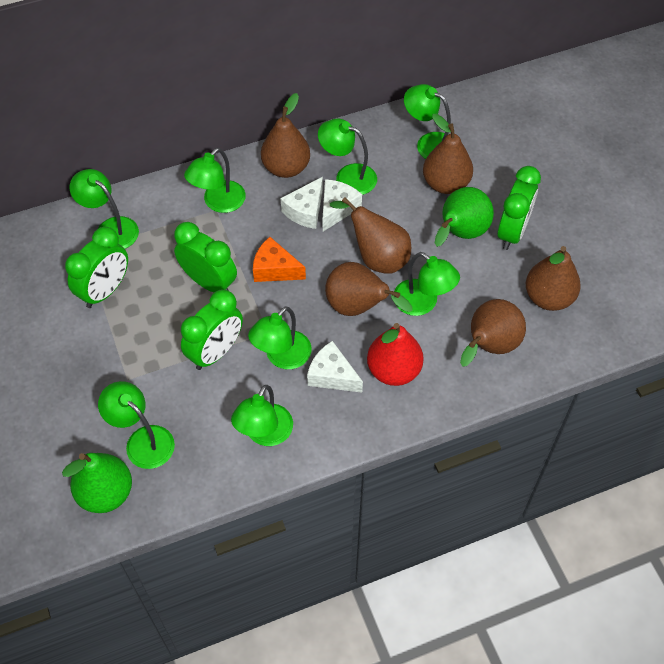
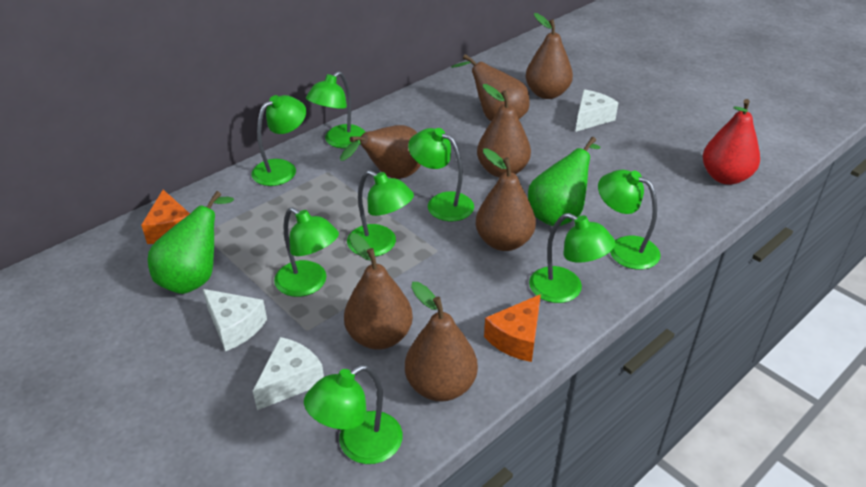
brown pear: [261,93,310,178] [325,262,412,316] [330,197,411,274] [423,114,473,194] [460,299,526,367] [526,246,581,311] = 6 -> [340,125,421,179] [344,233,413,350] [405,282,478,402] [451,54,529,121] [475,148,536,251] [477,84,531,178] [526,13,573,99] = 7
green clock: [65,227,128,308] [174,222,237,292] [181,290,243,370] [497,166,541,250] = 4 -> none = 0
orange cheese: [253,237,306,282] = 1 -> [141,190,190,244] [484,294,541,362] = 2

